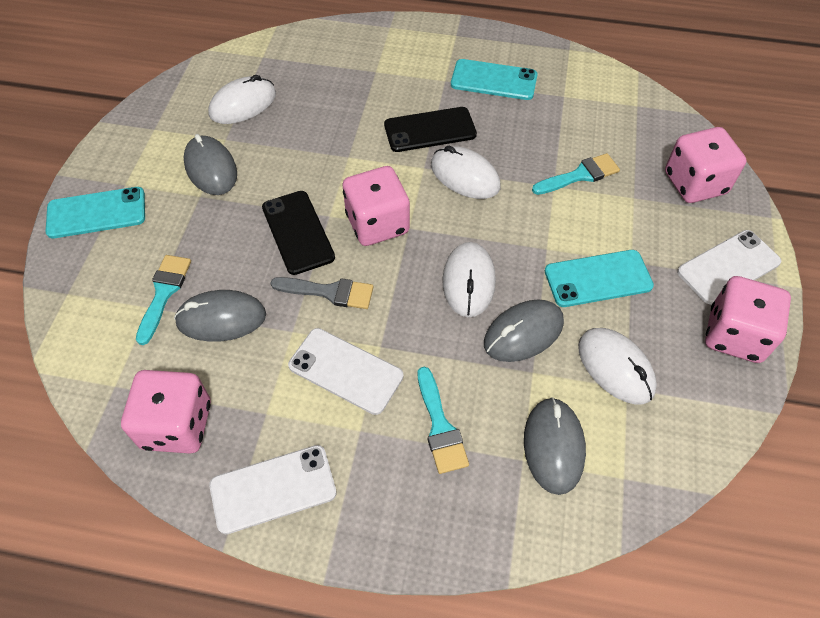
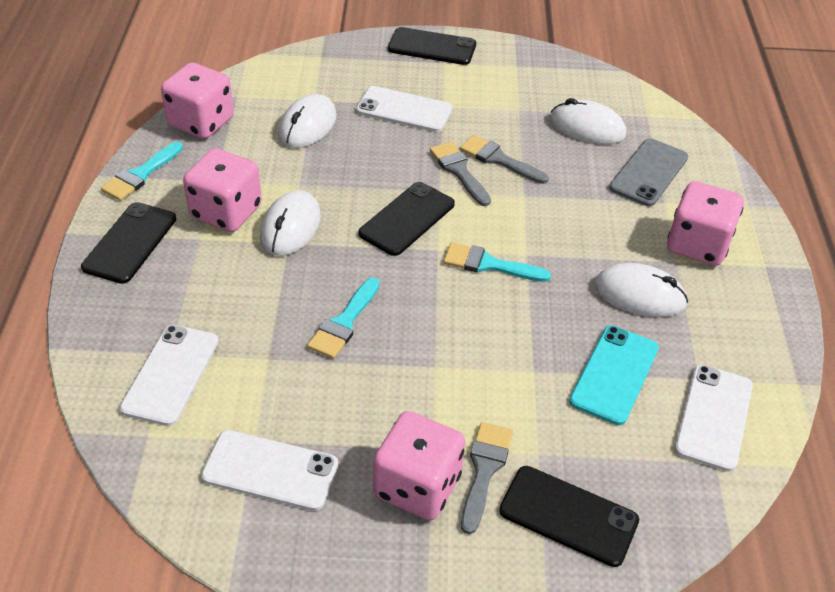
black phone: [262,191,335,275] [384,107,477,152] = 2 -> [81,202,176,284] [359,182,455,256] [388,27,476,65] [499,466,639,567] = 4
grey brush: [270,277,373,309] = 1 -> [430,142,491,206] [460,135,549,184] [461,422,513,534] = 3
grey mouse: [174,290,266,342] [183,134,237,195] [484,300,564,362] [524,397,586,495] = 4 -> none = 0
grey phone: none = 0 -> [609,138,688,206] = 1
turquoise phone: [46,187,145,239] [451,59,538,100] [545,250,654,307] = 3 -> [569,326,659,425] = 1
white phone: [209,445,337,534] [288,328,404,415] [677,230,781,304] = 3 -> [120,325,219,426] [201,430,338,511] [356,86,453,132] [674,365,753,472] = 4

